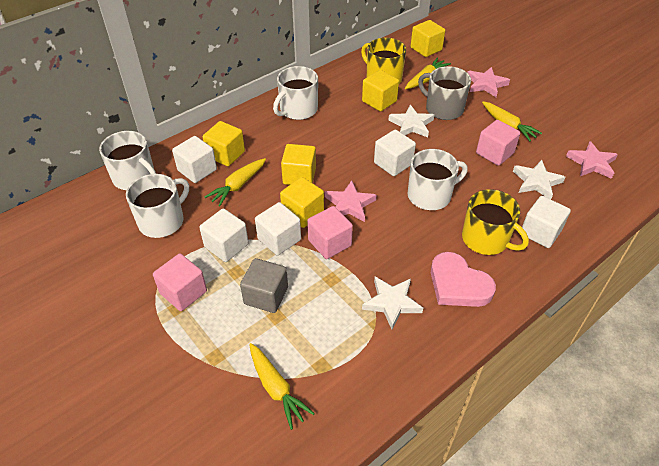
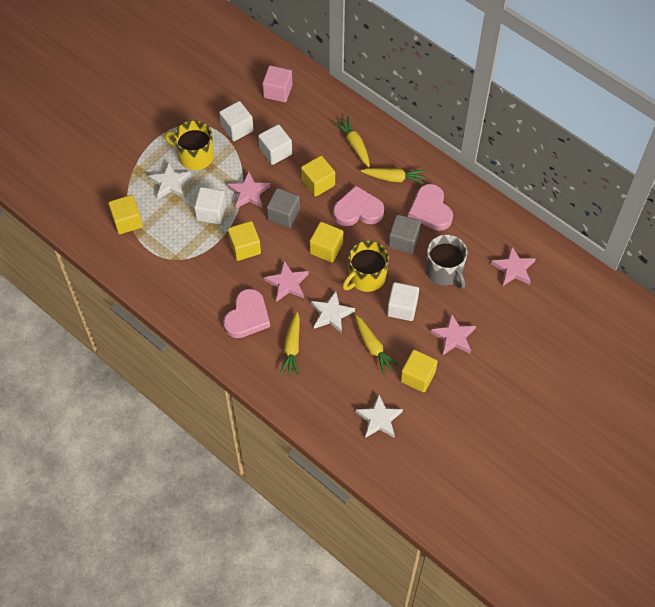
grey cube: [240,258,288,313] = 1 -> [267,188,300,228] [388,214,421,254] = 2
pink cube: [153,253,207,311] [307,206,353,259] [476,120,520,166] = 3 -> [262,65,293,102] = 1
pink heart: [431,252,496,307] = 1 -> [223,289,270,338] [333,186,384,226] [408,184,453,231] = 3
pink star: [325,180,376,222] [467,67,510,97] [566,141,618,179] = 3 -> [227,171,270,209] [264,261,308,302] [430,313,476,356] [491,247,536,286] = 4
white cube: [172,136,217,183] [199,208,249,262] [255,202,301,256] [374,130,416,176] [522,196,571,248] = 5 -> [194,187,226,224] [219,101,254,141] [258,124,292,165] [387,282,419,321] = 4
white mug: [99,131,156,190] [126,174,189,238] [273,66,318,120] [408,149,468,210] = 4 -> none = 0

